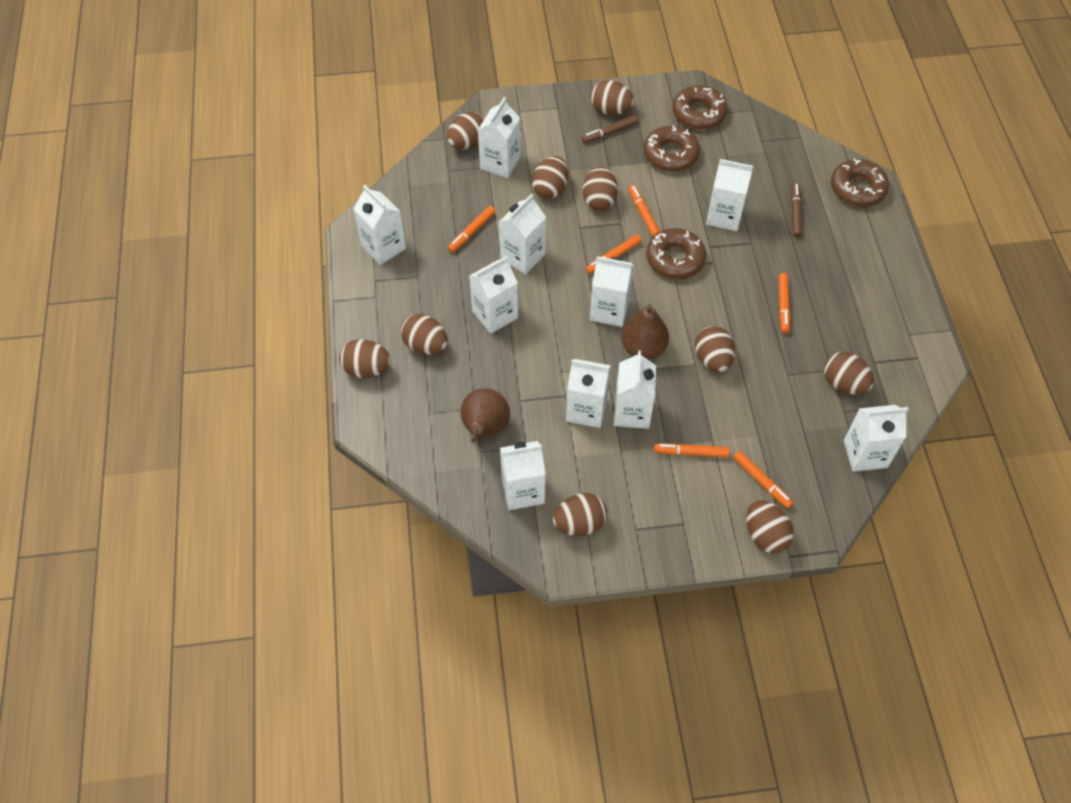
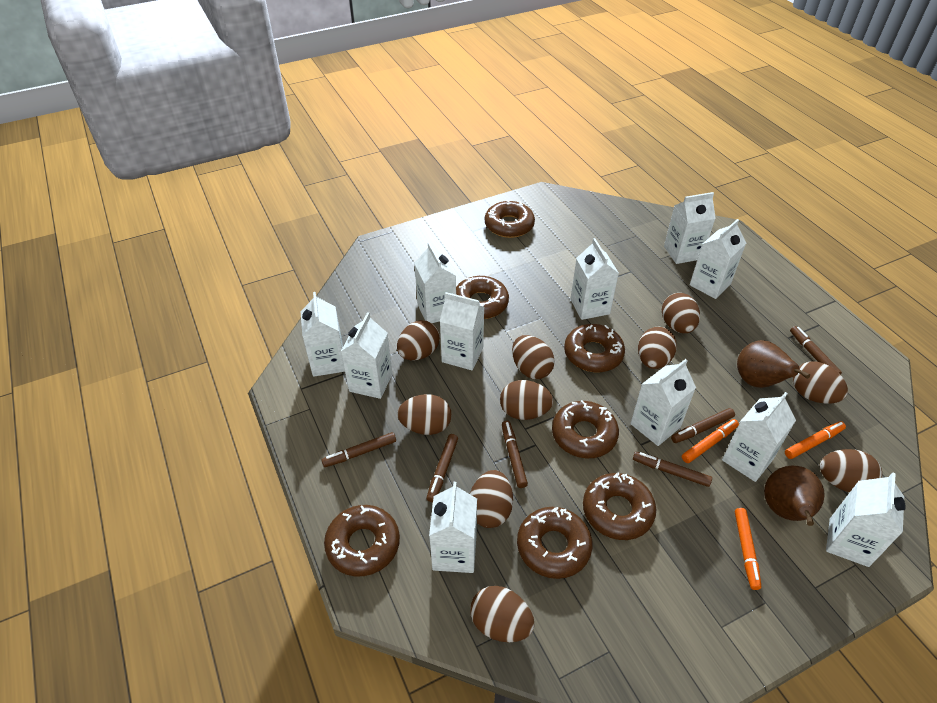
brown donut: [644,125,700,172] [646,228,706,279] [672,85,728,130] [831,159,889,207] = 4 -> [324,505,400,576] [456,276,509,319] [485,200,535,238] [517,507,593,579] [552,400,619,458] [564,324,625,372] [583,473,656,540] = 7
brown marker: [581,115,639,143] [791,183,803,238] = 2 -> [321,432,396,467] [426,434,458,502] [502,421,528,488] [633,452,712,487] [671,408,735,443] [790,326,842,375] = 6
orange marker: [448,206,495,253] [586,234,642,274] [628,185,660,237] [654,443,729,458] [733,451,793,509] [778,273,790,333] = 6 -> [682,419,739,463] [735,508,761,590] [785,421,846,459] = 3
white carton: [353,185,406,265] [469,256,518,334] [478,97,520,178] [499,194,546,274] [500,441,546,510] [566,359,611,428] [590,256,633,327] [614,350,656,429] [706,159,753,231] [844,405,908,472] = 10 -> [301,292,345,377] [341,312,393,399] [414,242,456,323] [429,482,477,573] [440,292,484,370] [570,238,619,320] [631,359,696,446] [664,192,716,264] [690,219,746,299] [722,392,796,482] [826,472,906,567] = 11

